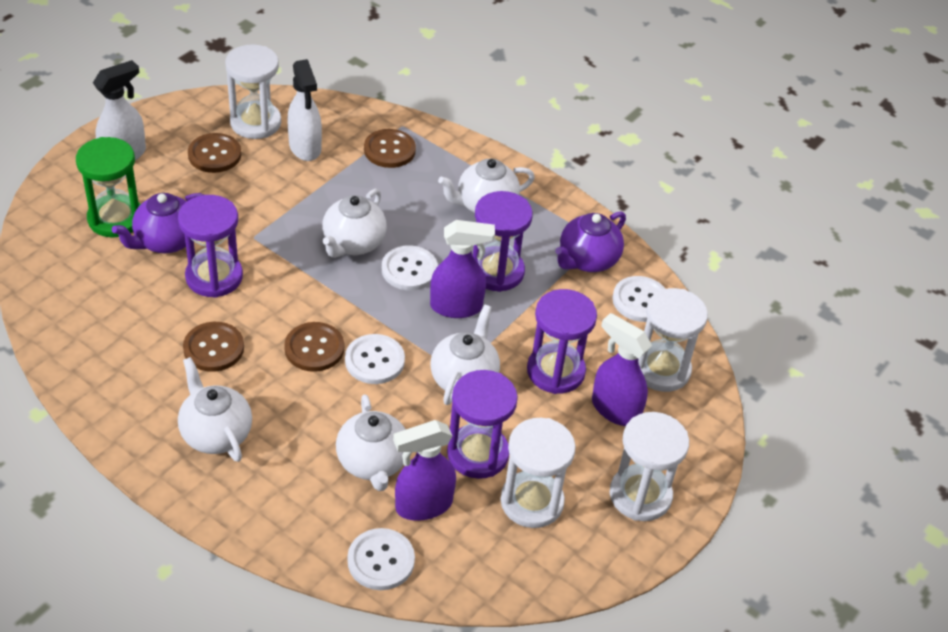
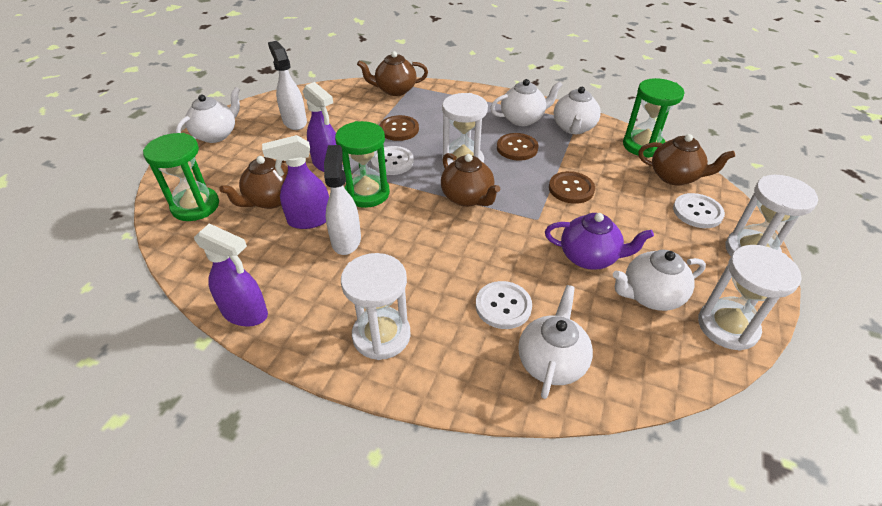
brown button: [183,322,244,372] [188,133,241,173] [284,322,344,372] [364,129,416,168] = 4 -> [379,115,419,141] [497,133,538,161] [549,171,595,204] = 3
brown teapot: none = 0 -> [219,156,288,209] [357,51,428,96] [441,153,500,207] [639,134,735,186] = 4
green hourglass: [76,137,141,238] = 1 -> [143,133,219,221] [335,121,390,208] [623,78,684,158] = 3
purple hourglass: [178,195,243,298] [447,370,518,479] [473,191,533,292] [527,289,597,394] = 4 -> none = 0
purple teapot: [112,193,204,253] [555,211,626,272] = 2 -> [545,213,654,270] = 1
white button: [345,334,405,384] [347,528,415,590] [382,245,438,290] [612,276,665,322] = 4 -> [371,146,414,175] [476,281,532,329] [673,193,725,228] = 3

